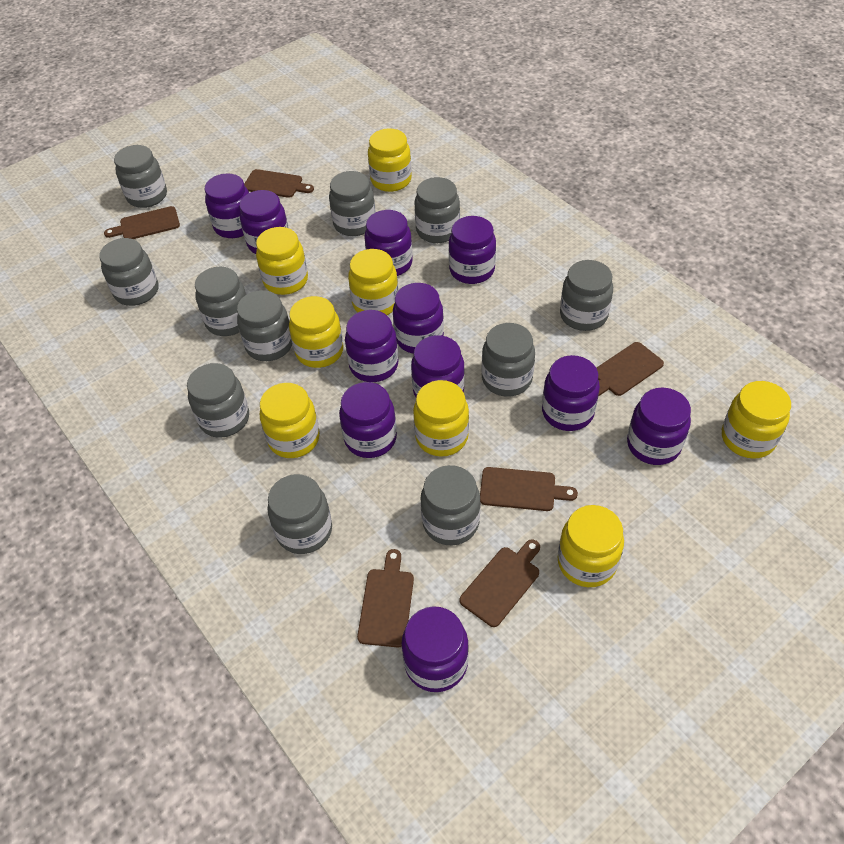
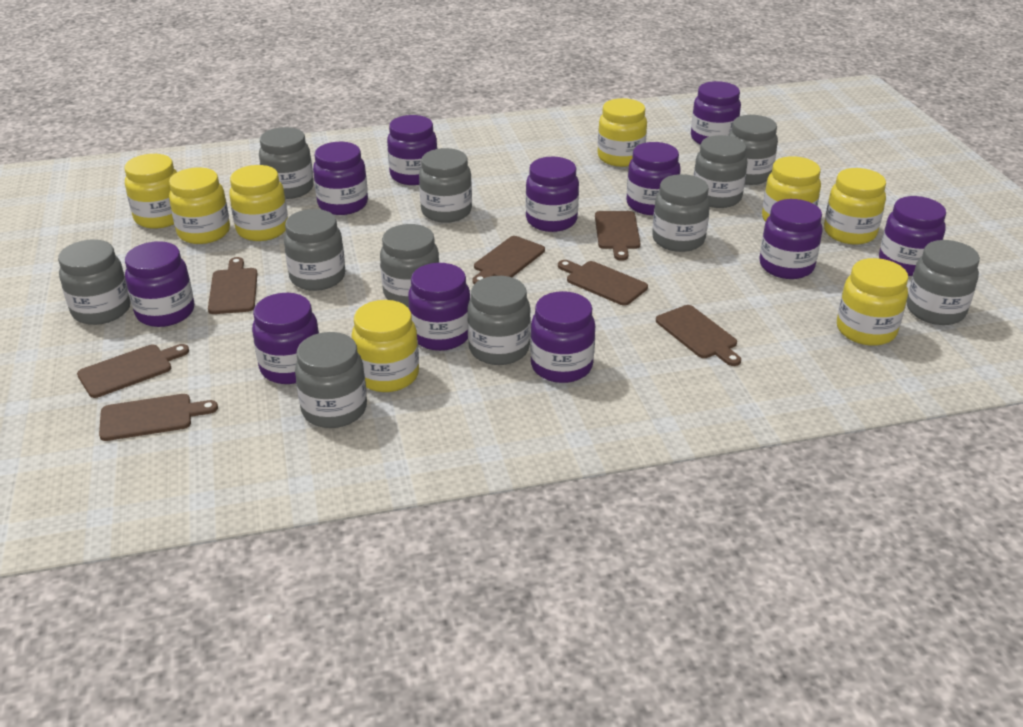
brown cutting board: [104,206,180,239] [244,169,314,198] [357,549,414,647] [459,539,540,627] [480,467,578,511] [597,342,664,397] = 6 -> [77,344,189,398] [99,394,218,441] [208,257,258,314] [472,236,545,284] [558,260,648,306] [595,211,641,261] [656,305,741,366] = 7

